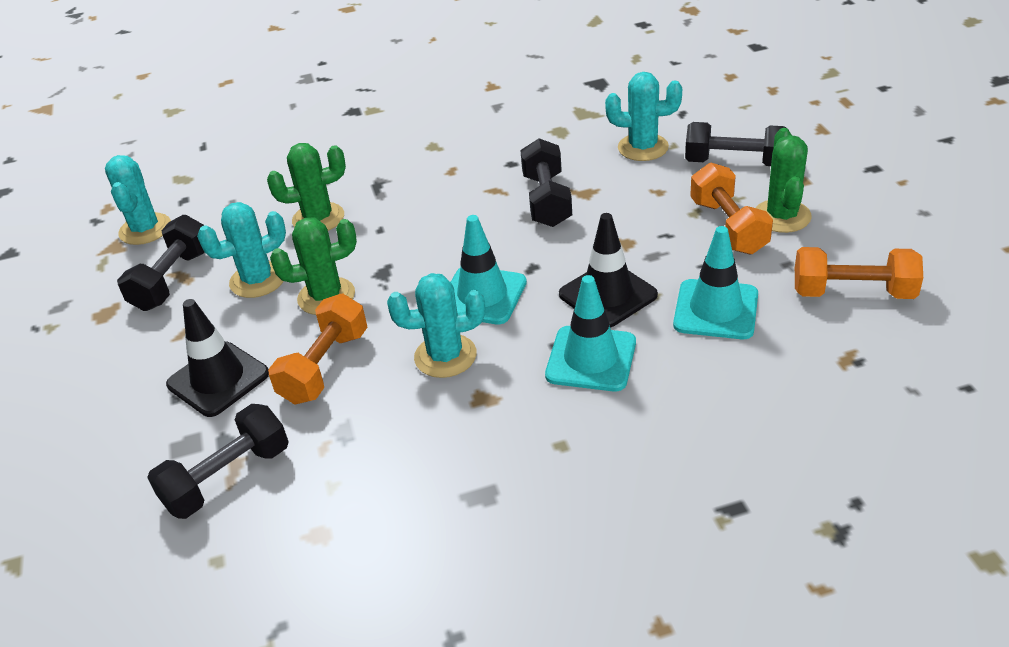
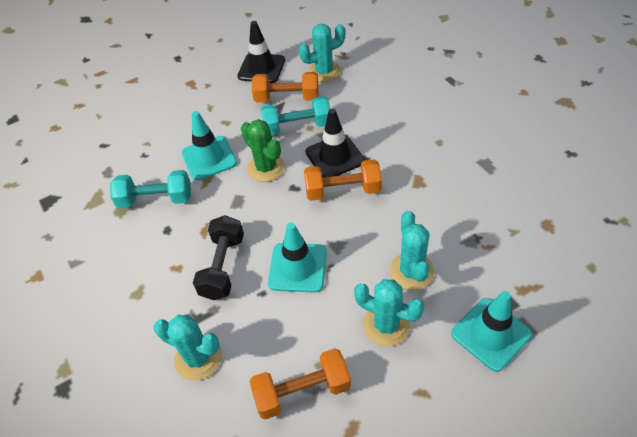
black dumbbell: [117,215,205,311] [147,404,289,519] [520,138,572,227] [685,122,789,166] = 4 -> [193,215,244,300] = 1
green cactus: [267,143,346,231] [270,217,357,315] [756,128,812,233] = 3 -> [241,119,285,182] = 1
turquoise dumbbell: none = 0 -> [110,170,191,209] [261,96,330,135] = 2

